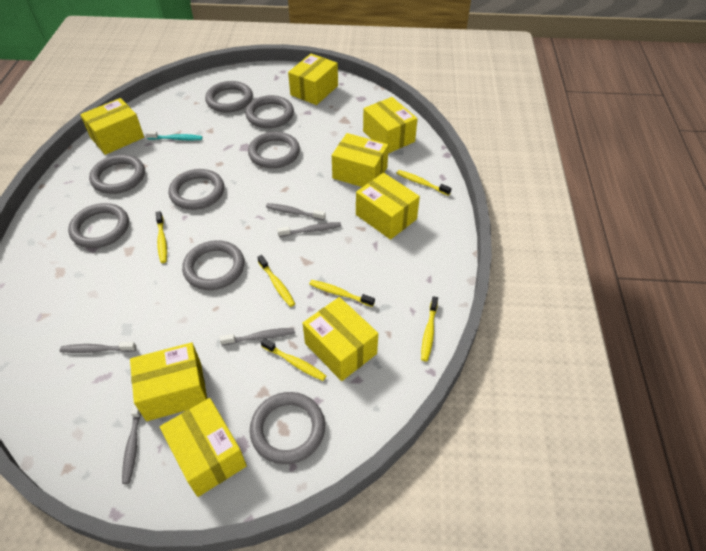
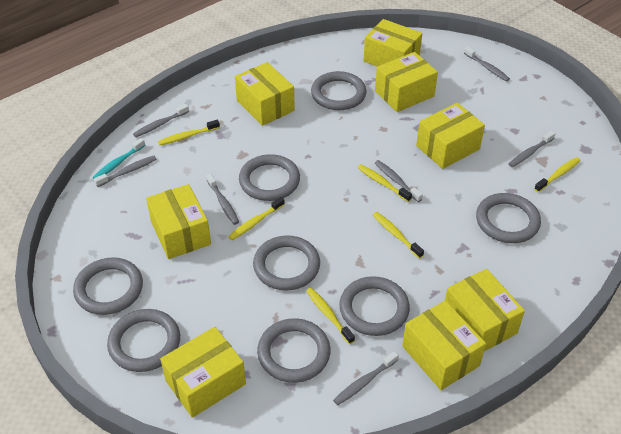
grey toothbrush: [60,342,136,353] [122,400,141,484] [220,328,295,345] [266,203,326,220] [277,222,341,237] = 5 -> [94,156,157,187] [133,104,189,137] [206,174,239,225] [333,351,399,405] [375,160,423,202] [464,46,510,82] [509,131,556,167] = 7

